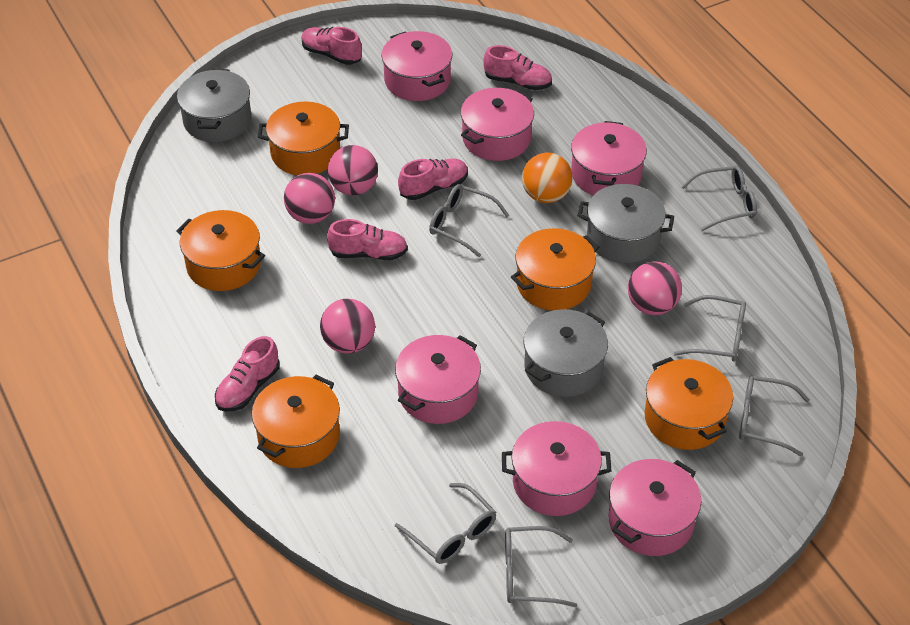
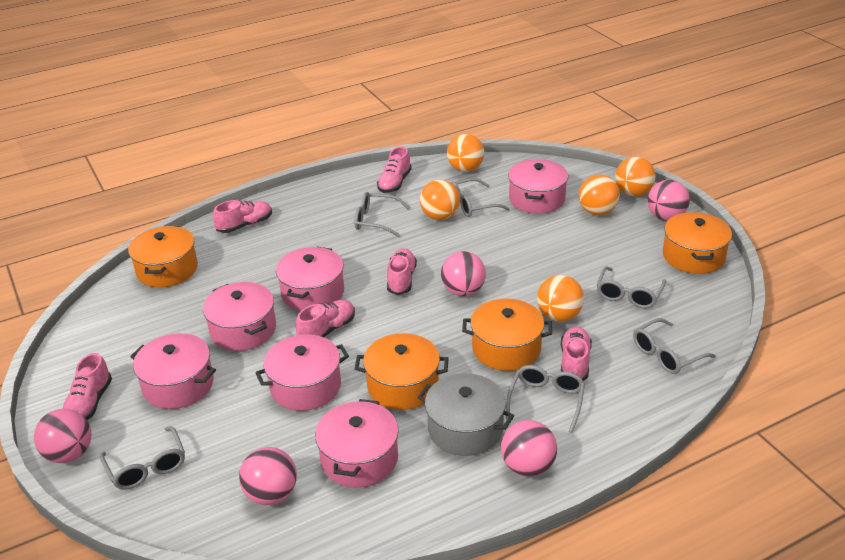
grey pot: [177,69,251,142] [524,309,608,397] [578,184,674,263] = 3 -> [418,373,514,456] = 1
orange ball: [522,152,573,203] = 1 -> [420,180,460,220] [447,134,484,172] [537,275,584,322] [579,175,620,215] [615,157,656,196] = 5
orange pot: [176,210,265,291] [252,375,340,468] [258,101,349,175] [511,228,599,310] [645,357,733,450] = 5 -> [128,226,198,287] [355,333,449,410] [462,299,552,371] [663,212,732,274] = 4
pink ball: [284,173,335,224] [320,299,375,354] [328,145,378,195] [628,261,682,315] = 4 -> [34,409,92,463] [239,447,297,505] [441,251,486,296] [501,420,557,477] [648,180,690,221] = 5
pink shoe: [215,336,280,412] [301,27,362,65] [327,219,408,260] [398,159,468,200] [483,45,552,90] = 5 -> [63,353,112,420] [213,200,272,233] [296,300,355,337] [377,146,412,193] [387,248,417,295] [561,326,592,381] = 6

